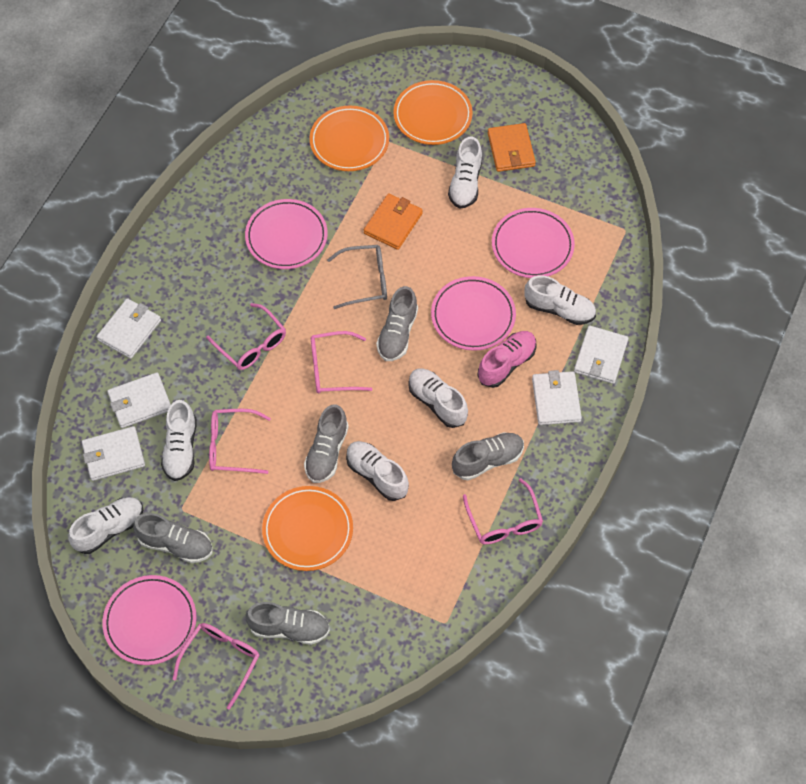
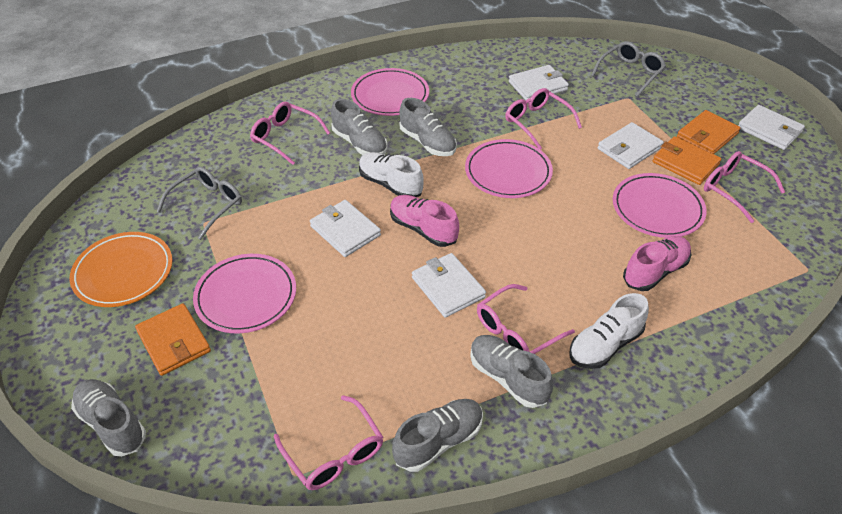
grey glasses: [327,245,387,309] = 1 -> [156,166,242,240] [591,41,666,97] = 2
orange plate: [262,486,353,571] [309,106,389,171] [393,80,473,145] = 3 -> [70,232,173,307] = 1
orange wallet: [364,193,423,250] [488,123,536,172] = 2 -> [135,303,211,376] [653,136,721,185] [677,110,740,154] = 3
pink shoe: [477,331,536,388] = 1 -> [390,195,459,247] [623,236,691,291] = 2
white shoe: [68,497,143,554] [161,400,197,481] [346,441,409,501] [408,368,468,428] [448,137,482,209] [524,276,596,325] = 6 -> [359,152,424,197] [569,293,649,369] = 2

